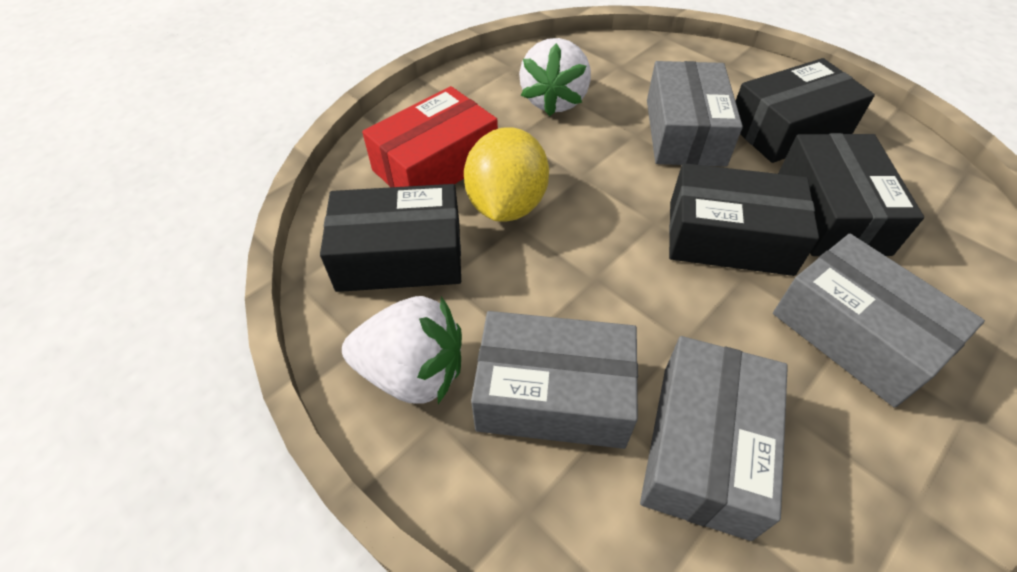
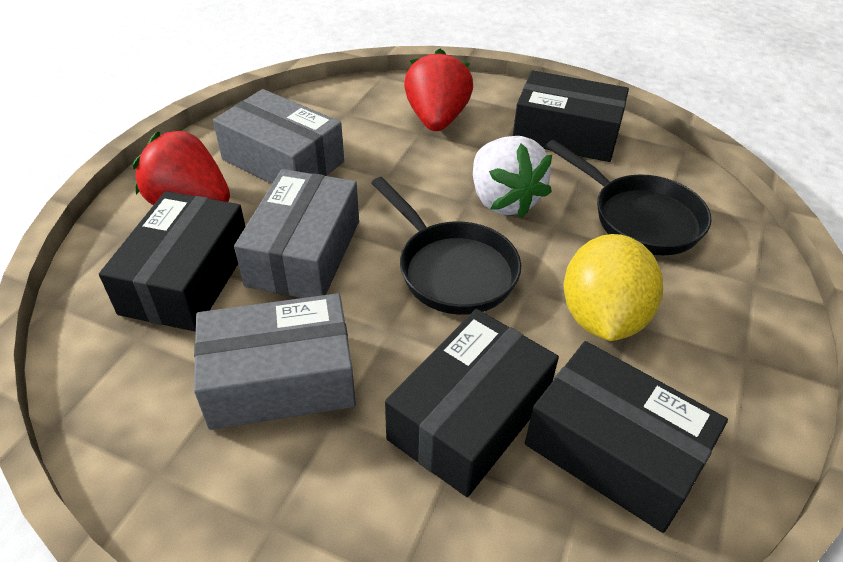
black pan: none = 0 -> [371,177,521,315] [546,140,712,255] = 2
grey box: [471,311,638,449] [640,336,788,541] [647,61,743,167] [773,234,985,408] = 4 -> [194,293,356,430] [213,89,344,184] [234,169,359,298] = 3
red box: [362,86,498,187] = 1 -> none = 0
red strawberry: none = 0 -> [133,129,230,205] [404,49,473,131] = 2
white strawberry: [342,296,462,404] [519,38,591,116] = 2 -> [473,136,552,218] = 1

